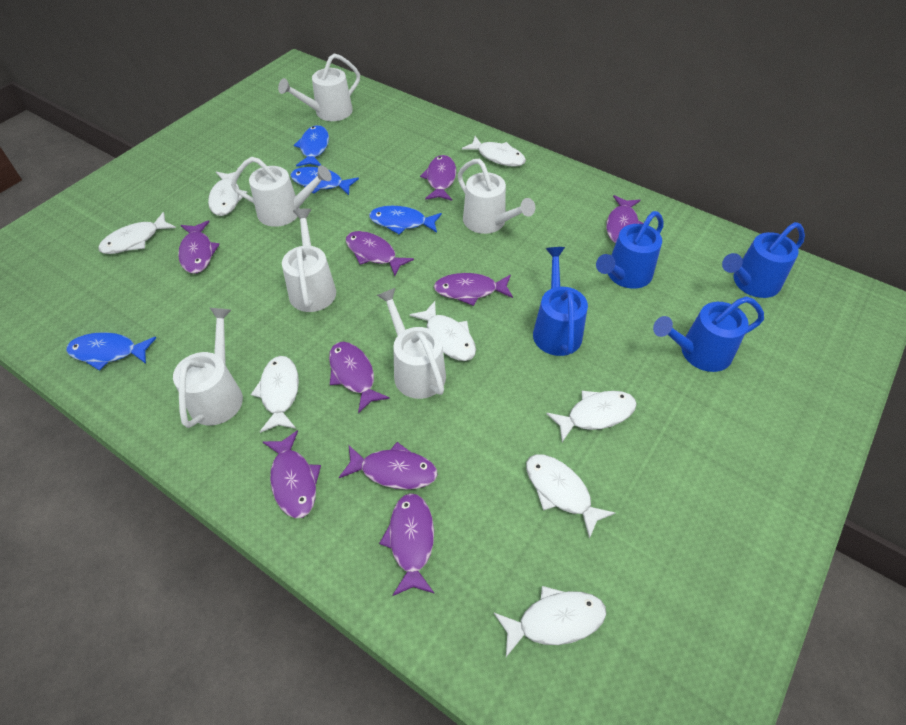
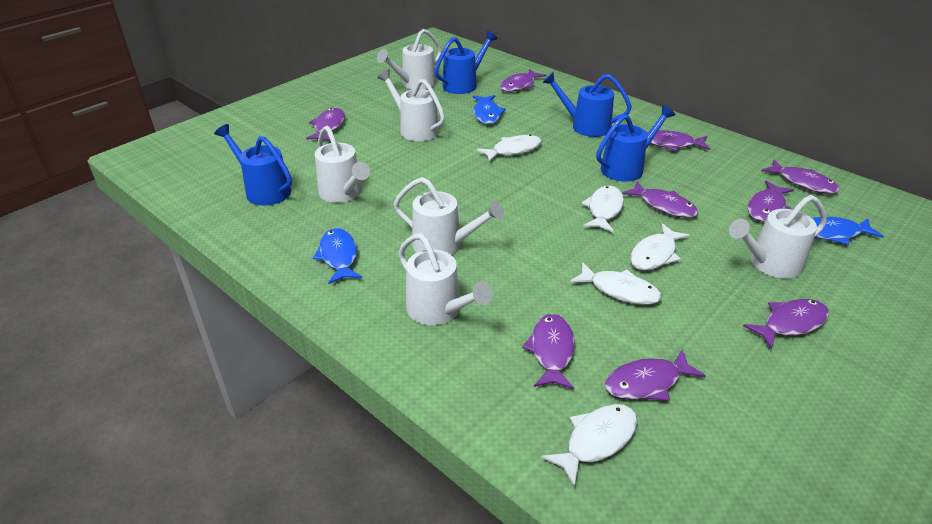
blue fish: [66,332,156,371] [290,167,359,195] [294,125,329,167] [369,206,442,235] = 4 -> [313,228,362,284] [473,95,506,124] [812,217,884,245] = 3
white fish: [98,212,176,254] [208,172,248,216] [251,356,299,433] [410,301,476,361] [462,136,526,167] [494,586,606,657] [526,454,615,539] [546,391,637,442] = 8 -> [476,134,542,162] [541,404,638,488] [570,262,661,305] [581,185,624,233] [630,223,690,270] = 5

